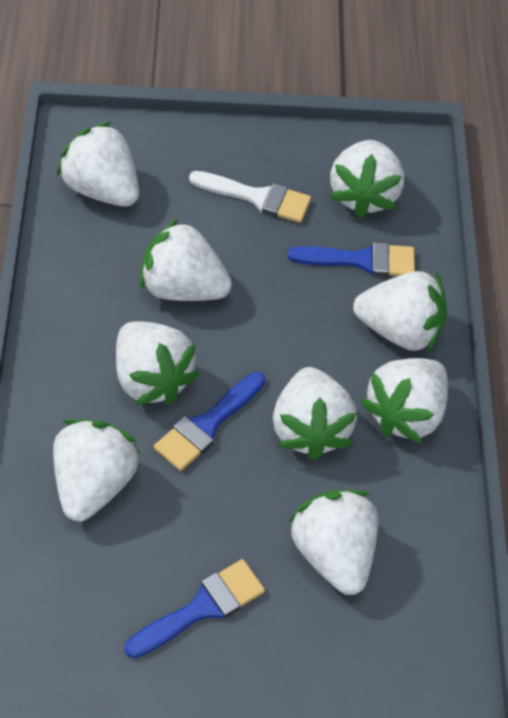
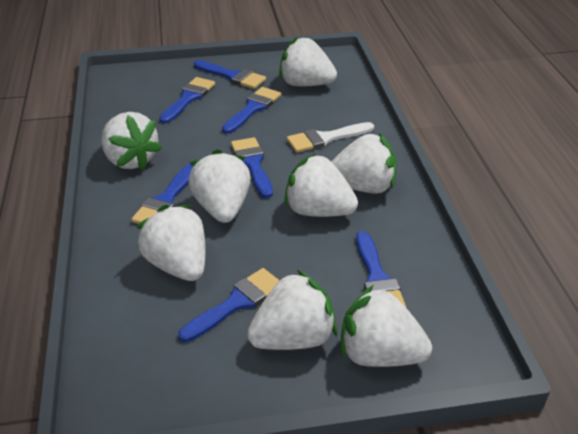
blue brush: [124,559,265,658] [154,372,265,471] [288,242,415,276] = 3 -> [131,164,194,224] [159,77,215,124] [178,268,280,342] [194,60,266,89] [222,87,281,134] [231,137,273,198] [356,231,406,307] = 7
white strawberry: [53,419,140,521] [57,122,139,207] [116,321,200,405] [140,218,232,301] [273,367,357,461] [289,490,378,595] [330,140,404,218] [353,271,447,353] [361,358,448,443] = 9 -> [101,112,162,170] [137,205,206,281] [188,149,251,223] [247,270,337,350] [279,36,337,86] [284,154,358,217] [331,134,397,194] [341,285,432,367] = 8

